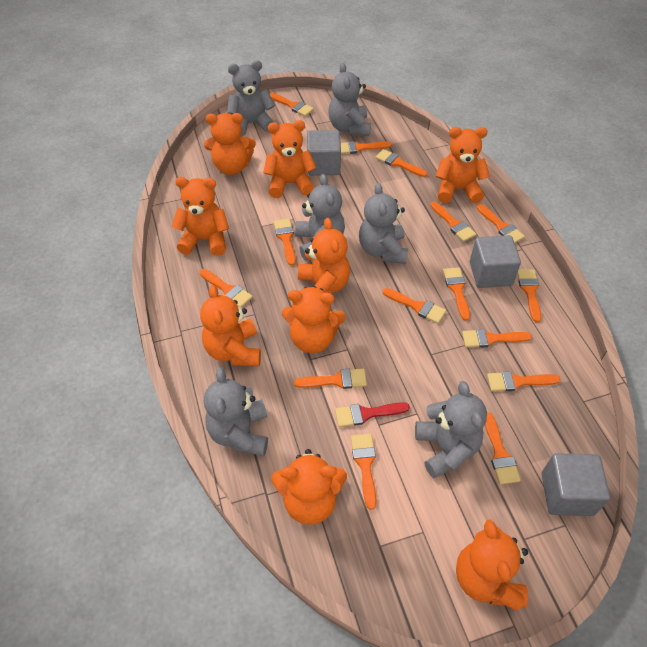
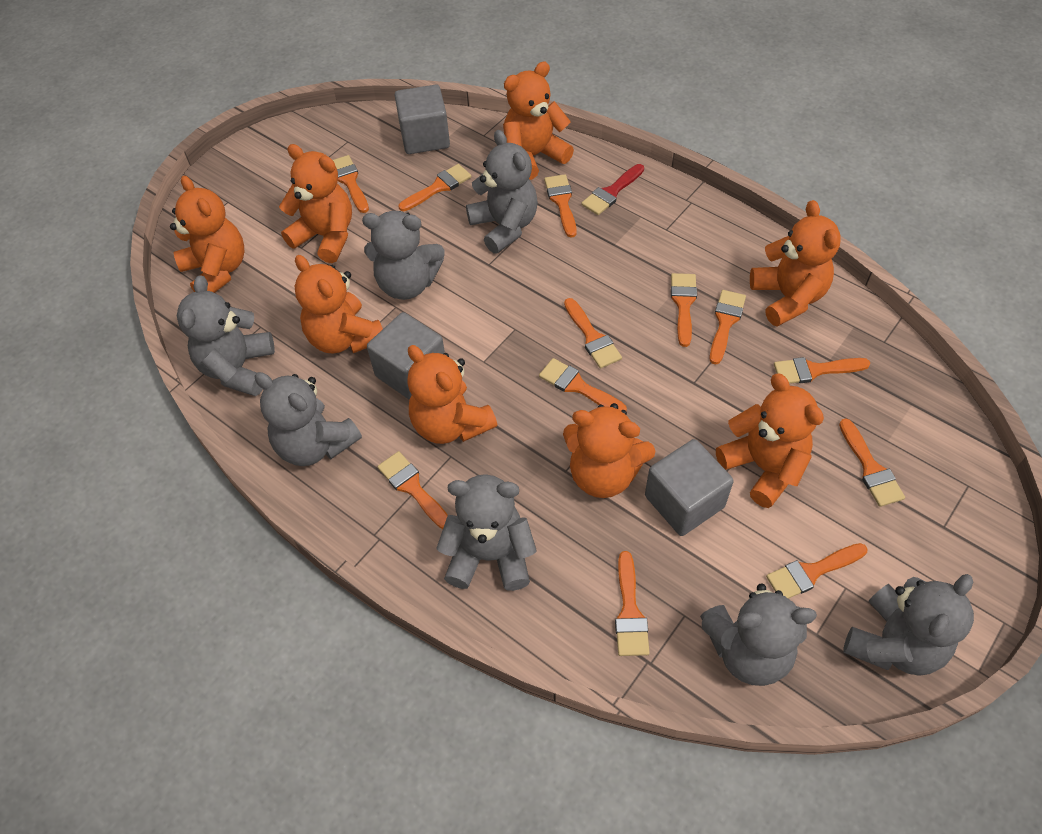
grey teddy bear: [204,367,268,456] [227,60,275,137] [295,174,345,260] [329,63,371,136] [359,183,408,264] [415,381,487,478] = 6 -> [177,275,275,396] [255,372,362,466] [362,211,445,300] [436,474,537,591] [466,130,538,254] [700,584,817,686] [843,574,974,676] = 7
orange brush: [199,269,253,307] [270,93,314,116] [274,219,296,266] [294,368,367,389] [341,141,391,154] [351,434,376,510] [376,149,427,177] [383,288,446,324] [430,201,476,242] [443,267,470,321] [462,329,532,348] [476,204,525,243] [485,412,521,485] [487,371,561,391] [517,269,541,322] = 15 -> [333,155,369,213] [378,451,448,529] [398,164,472,211] [539,358,627,411] [544,174,577,238] [564,298,622,368] [615,551,650,656] [671,273,697,347] [710,290,746,365] [766,543,868,599] [774,357,871,384] [839,418,905,507] = 12
orange teddy bear: [171,177,229,256] [200,285,261,366] [204,113,256,175] [263,120,316,198] [271,449,347,525] [282,286,346,353] [298,218,350,294] [435,127,490,203] [456,520,528,610] = 9 -> [170,176,244,293] [279,144,352,263] [295,255,383,354] [407,345,497,444] [503,62,574,180] [563,403,655,498] [716,373,824,508] [750,200,841,327] = 8

